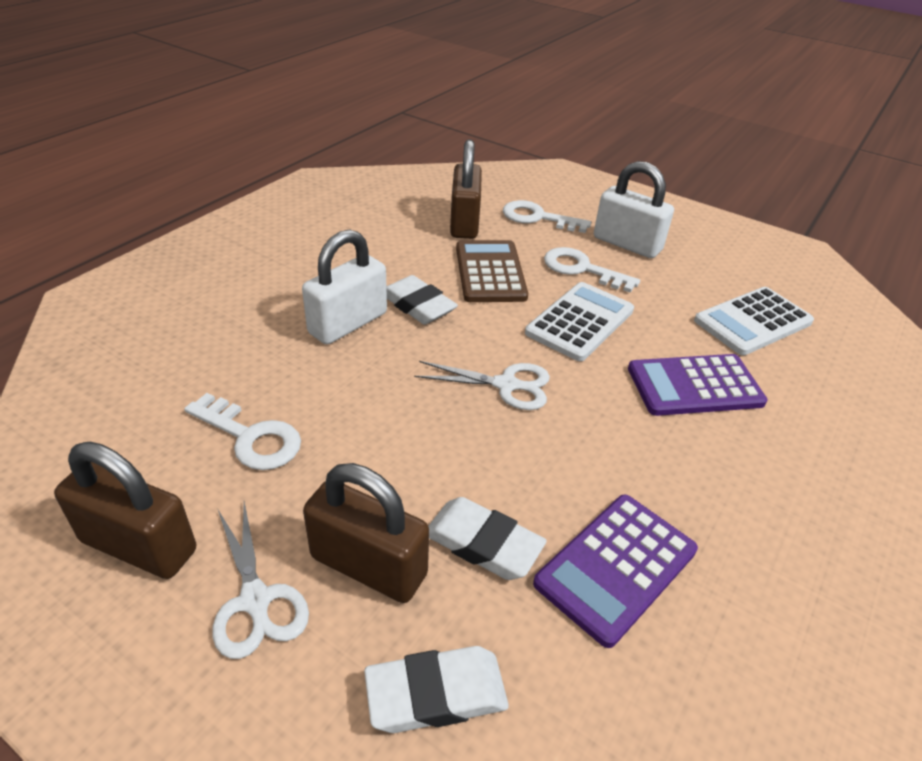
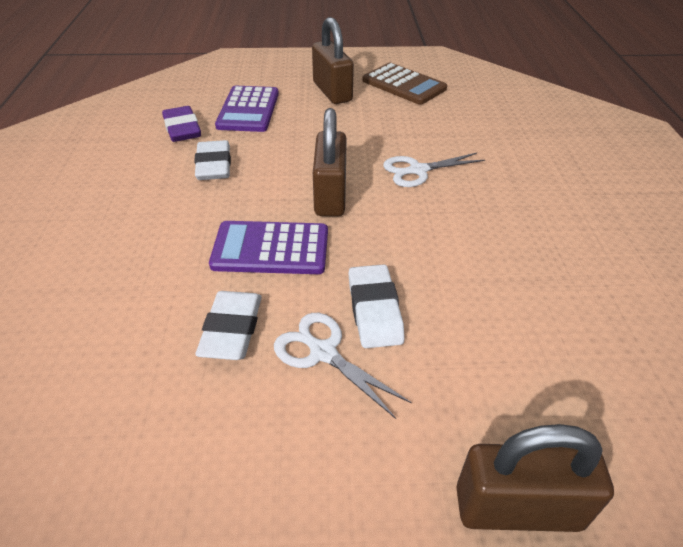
purple eraser: none = 0 -> [162,106,201,142] = 1
white calculator: [525,282,634,361] [694,287,814,355] = 2 -> none = 0
white key: [184,393,301,470] [503,200,591,233] [544,247,640,293] = 3 -> none = 0
white padlock: [302,229,387,344] [594,161,674,258] = 2 -> none = 0

